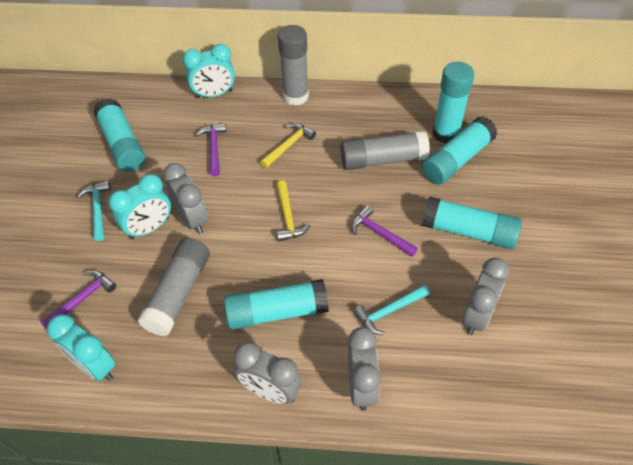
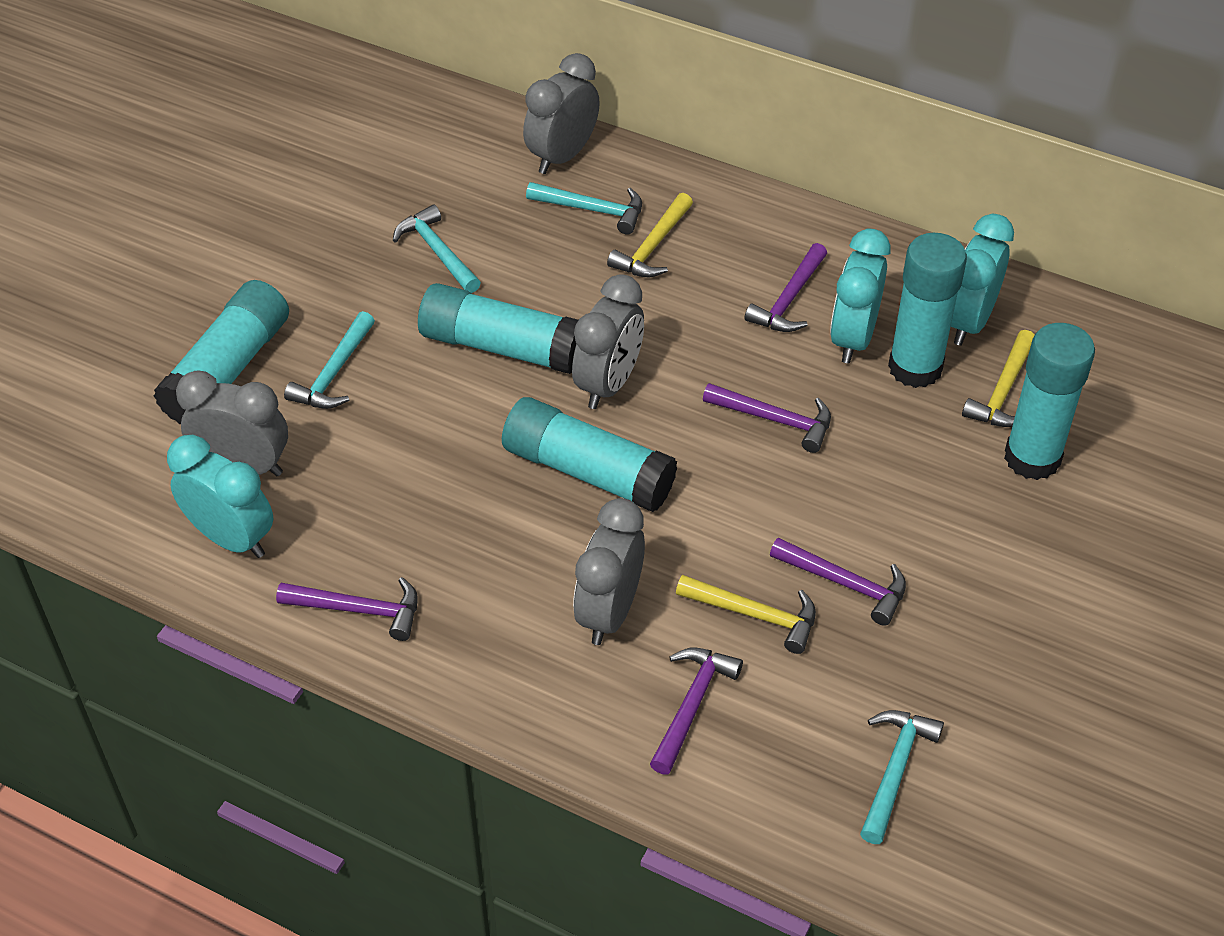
grey glue stick: [138,238,210,336] [278,25,309,106] [341,131,430,170] = 3 -> none = 0
purple hammer: [40,270,116,329] [196,123,227,176] [351,205,418,257] = 3 -> [276,577,418,641] [650,648,743,774] [703,383,831,453] [745,243,827,332] [770,538,906,626] = 5
turquoise hammer: [77,181,111,241] [353,284,430,335] = 2 -> [284,311,375,409] [393,205,481,293] [526,182,642,235] [860,710,944,844] = 4
yellow hammer: [260,123,316,168] [276,180,310,241] = 2 -> [607,193,693,277] [676,575,816,654] [962,330,1034,427] = 3

